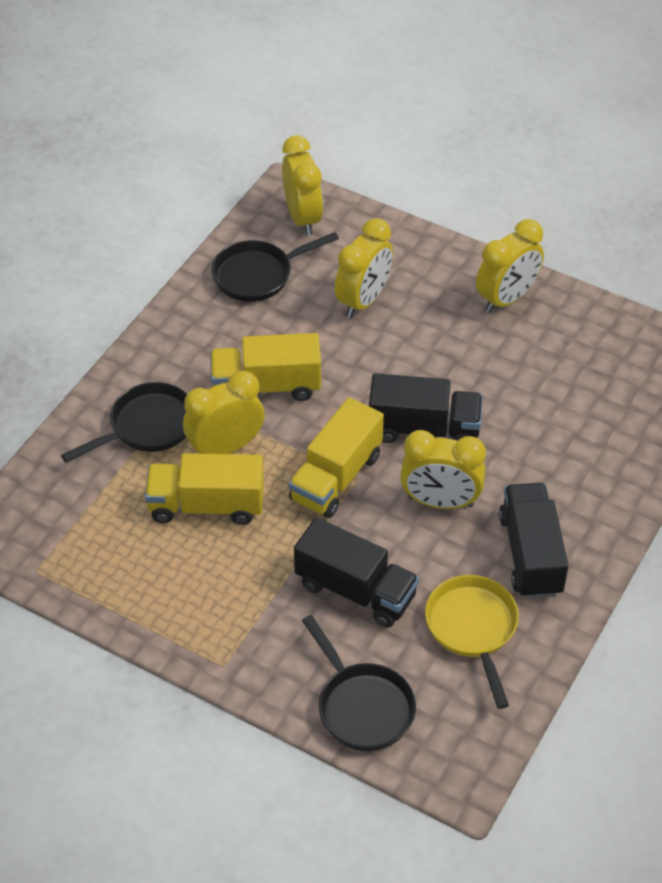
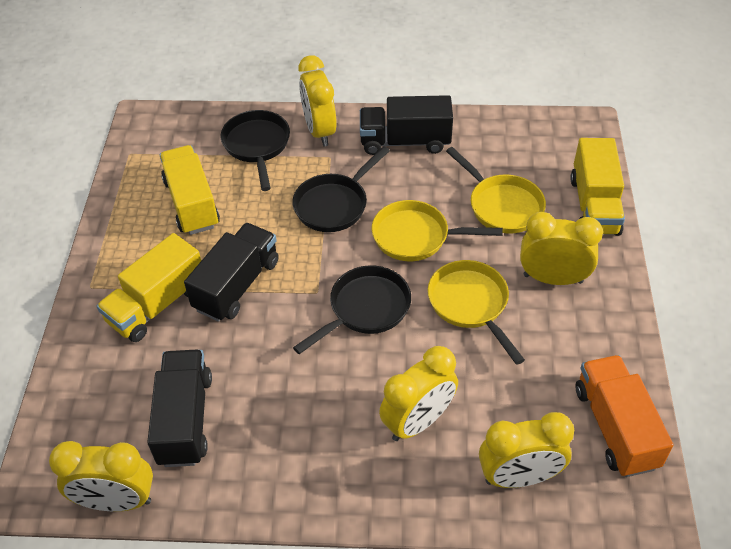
orange truck: none = 0 -> [575,355,674,477] = 1
yellow pan: [425,575,519,709] = 1 -> [372,200,503,261] [428,260,525,365] [446,147,546,234] = 3

